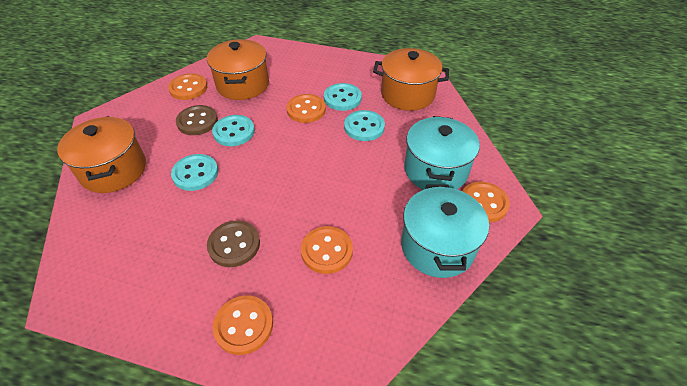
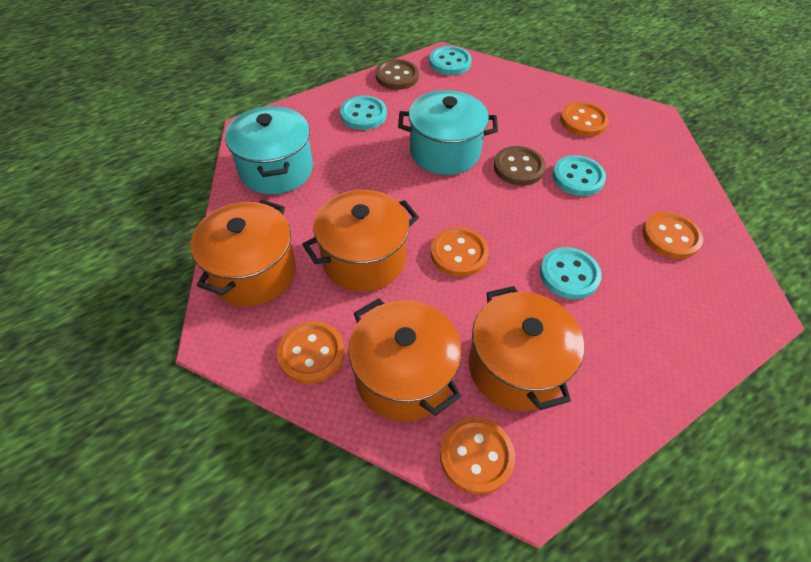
orange pot: [57,116,146,193] [207,39,269,100] [373,48,449,111] = 3 -> [190,199,296,307] [302,190,419,292] [348,298,462,422] [469,286,584,411] = 4

